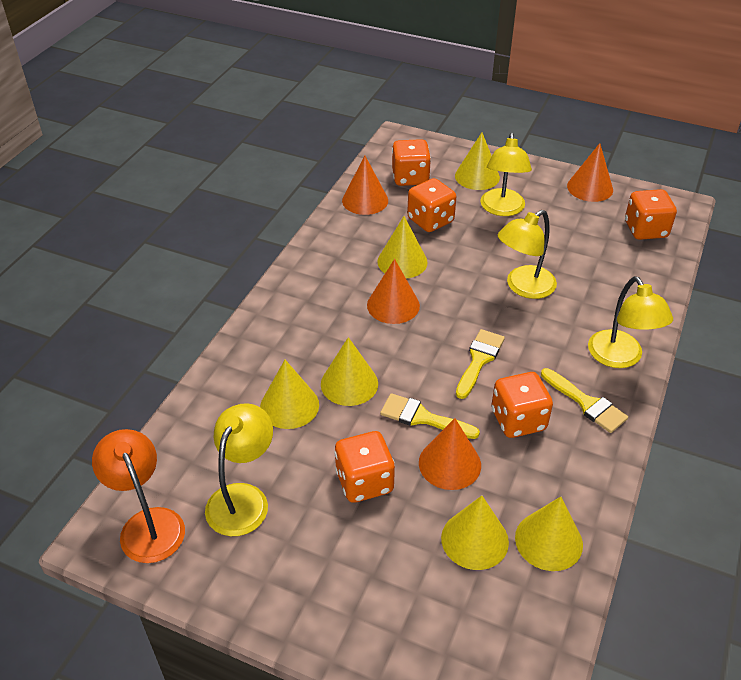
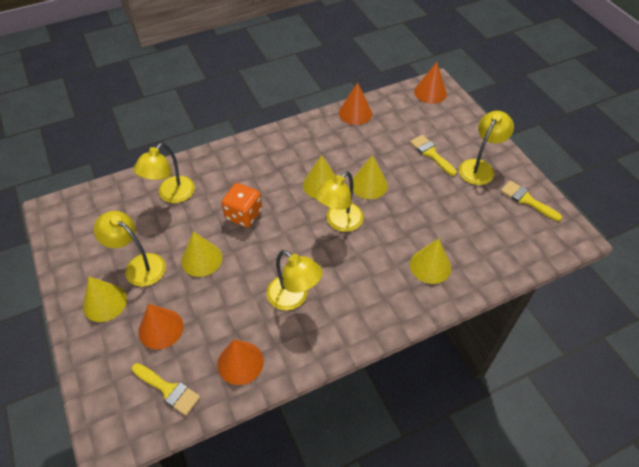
orange dice: [334,431,395,503] [392,139,431,186] [407,178,456,232] [492,372,553,438] [625,189,677,240] = 5 -> [222,183,262,227] = 1
orange lamp: [92,429,185,563] = 1 -> none = 0
yellow cone: [260,360,319,429] [321,337,378,406] [377,216,427,278] [441,496,509,570] [455,132,500,190] [515,497,583,571] = 6 -> [83,277,127,322] [181,231,222,277] [303,155,336,199] [353,155,388,199] [410,238,451,284] = 5
yellow lamp: [205,403,273,536] [480,133,532,216] [498,210,557,299] [588,276,673,368] = 4 -> [94,211,166,287] [134,143,195,203] [267,250,323,310] [315,171,364,232] [459,111,514,185] = 5

